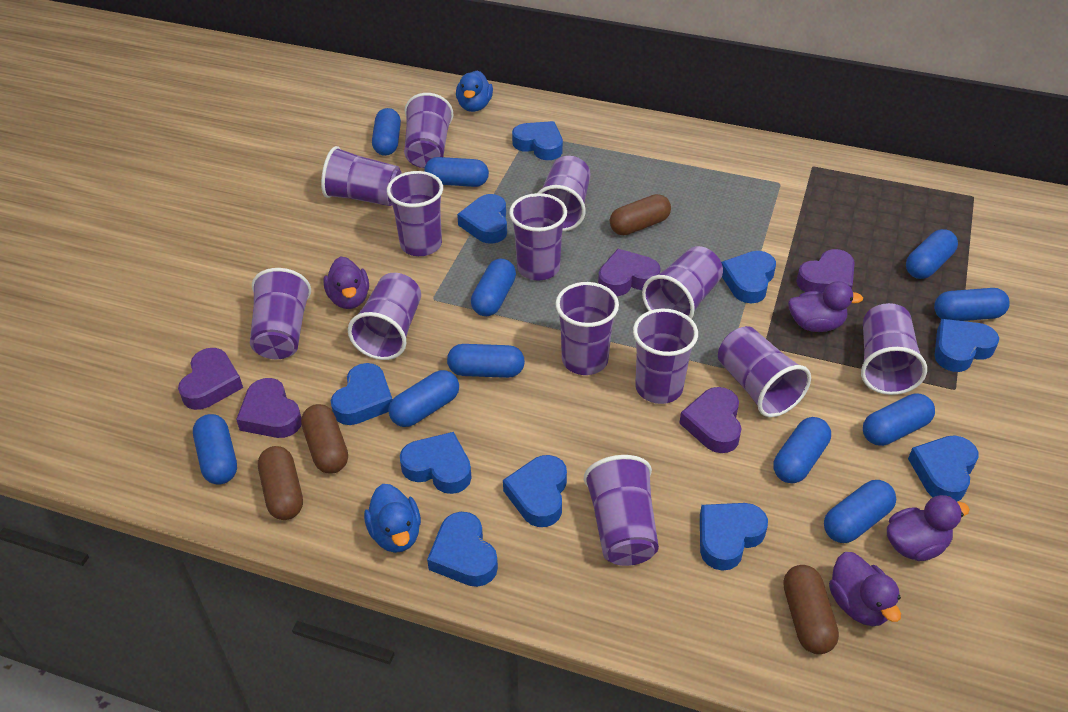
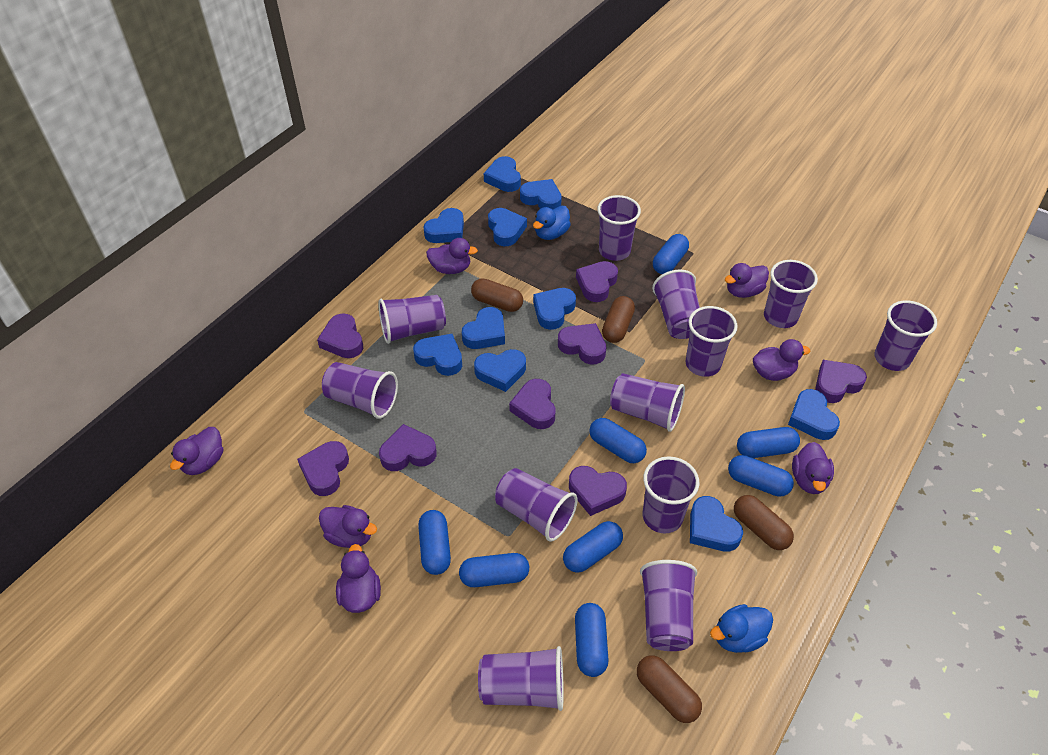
blue capsule: [193,414,237,484] [372,108,401,156] [388,370,459,427] [424,157,489,187] [447,344,525,378] [471,259,516,316] [774,417,831,483] [824,480,896,543] [863,394,935,446] [906,229,958,279] [934,288,1010,321] = 11 -> [418,510,451,575] [459,553,529,587] [563,521,623,573] [575,603,608,677] [589,418,647,463] [653,234,689,274] [728,455,794,497] [737,427,800,458] = 8
purple cup: [250,268,311,359] [321,146,402,206] [348,273,421,360] [387,171,443,256] [404,93,453,168] [509,193,567,280] [537,156,591,231] [555,282,619,375] [584,455,659,566] [633,309,698,404] [642,246,723,319] [718,326,811,417] [861,303,927,395] = 13 -> [322,362,398,419] [378,295,446,344] [478,646,564,711] [495,468,578,542] [597,195,641,261] [610,373,685,432] [640,560,697,651] [643,456,699,533] [652,269,700,339] [685,306,738,377] [764,260,818,328] [875,301,937,371] = 12
purple duck: [323,256,369,309] [788,281,863,332] [829,552,901,626] [887,495,970,561] = 4 -> [170,427,223,475] [319,505,377,548] [336,544,381,613] [426,238,478,274] [724,263,769,298] [753,339,810,381] [792,442,834,494] = 7
purple heart: [178,348,243,410] [236,378,301,438] [598,249,661,296] [679,387,742,453] [796,249,855,293] = 5 -> [297,441,349,496] [317,313,363,358] [379,424,437,471] [509,379,556,429] [558,323,606,365] [569,466,627,516] [576,261,618,302] [815,360,867,403] = 8

